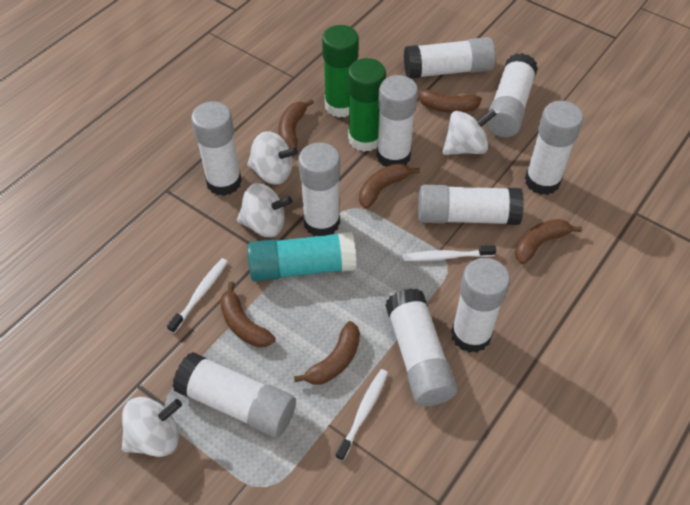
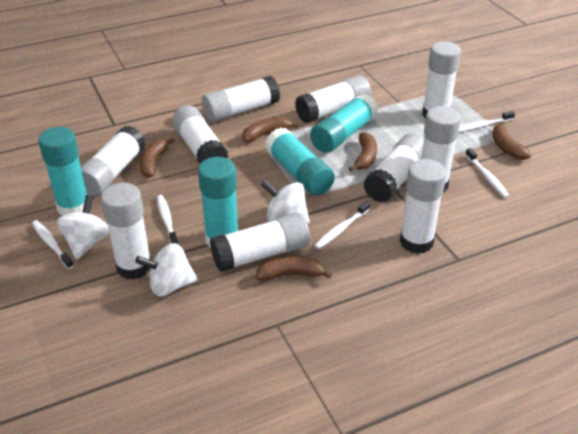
brown banana: [220,282,275,347] [279,99,314,149] [294,321,360,385] [359,163,420,209] [418,88,482,113] [515,219,582,264] = 6 -> [139,138,175,177] [242,117,299,142] [256,256,332,281] [349,132,377,171] [492,121,531,160] = 5
green glue stick: [322,25,359,118] [348,58,386,152] = 2 -> none = 0
turquoise glue stick: [247,232,356,282] = 1 -> [38,127,87,215] [198,157,239,248] [265,127,335,196] [310,93,378,153] = 4
white spinning top: [122,397,182,457] [237,183,293,237] [247,131,298,185] [443,109,496,155] = 4 -> [57,195,109,259] [135,243,198,297] [261,180,310,224] = 3
white toothbrush: [167,258,228,333] [336,369,388,461] [403,245,496,261] = 3 -> [32,220,74,269] [157,195,178,244] [314,201,370,249] [459,111,515,132] [465,148,510,198] = 5

